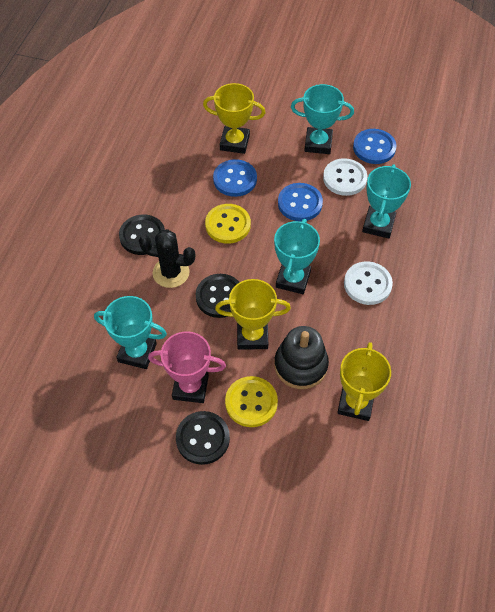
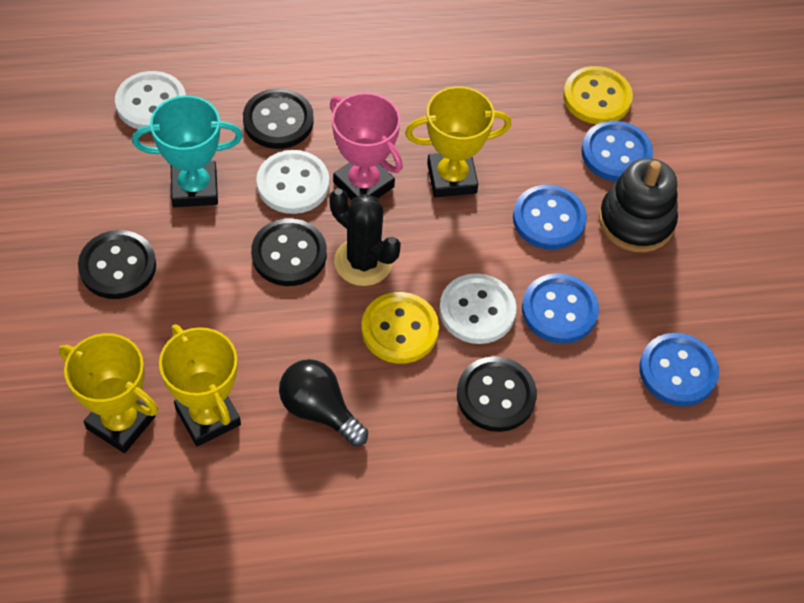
black button: [119,215,165,255] [176,411,230,465] [196,274,240,318] = 3 -> [78,230,156,299] [243,88,314,149] [251,219,327,286] [457,356,537,432] = 4
black light bulb: none = 0 -> [279,359,368,446] = 1
blue button: [213,159,257,197] [278,183,323,221] [353,129,396,164] = 3 -> [513,185,587,250] [522,273,599,344] [581,121,653,182] [639,333,719,406] = 4
turquoise trophy: [94,296,167,369] [274,219,320,294] [291,84,354,154] [362,164,411,239] = 4 -> [132,95,243,207] = 1
white button: [323,158,368,196] [344,261,393,305] = 2 -> [115,71,186,129] [256,150,329,214] [439,273,516,344] = 3

